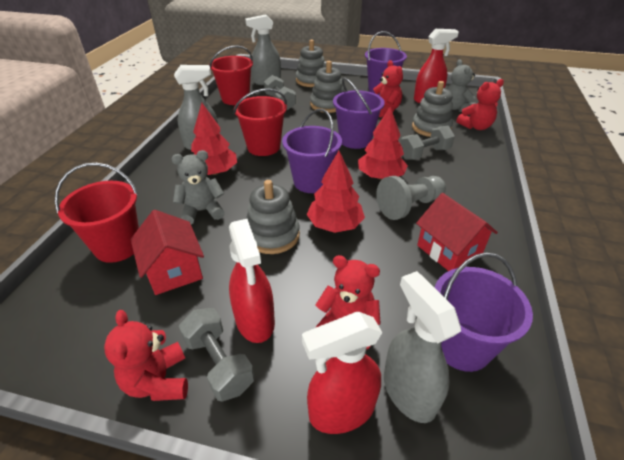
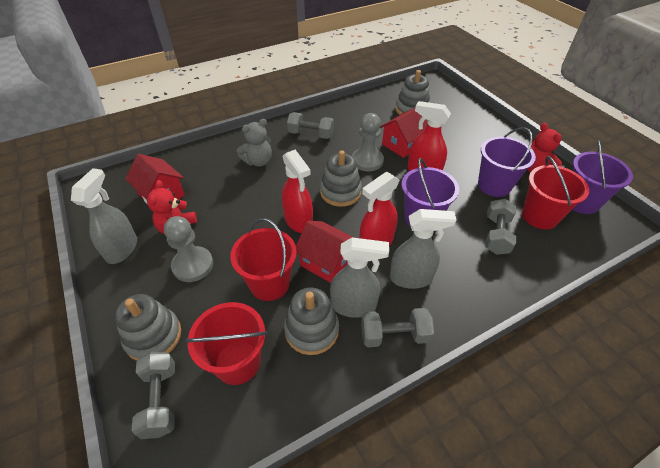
grey dumbbell: [179,308,255,401] [264,75,296,111] [400,126,455,160] = 3 -> [132,352,175,439] [287,112,334,139] [361,308,434,347] [485,199,516,255] = 4
grey pawn: [376,176,446,220] = 1 -> [164,216,213,282] [352,113,384,171] = 2
grey teddy bear: [172,150,225,224] [447,59,476,112] = 2 -> [237,119,272,167] = 1
purple bucket: [282,109,342,193] [333,78,385,149] [365,31,407,95] [435,252,533,372] = 4 -> [402,158,459,227] [478,127,536,197] [572,140,633,214] = 3
red house: [130,210,204,295] [416,193,498,271] = 2 -> [125,154,185,205] [296,221,354,283] [380,108,428,158] = 3
red teddy bear: [104,310,188,401] [315,255,381,350] [373,60,403,117] [456,79,504,130] = 4 -> [147,180,197,235] [527,123,562,172] = 2
red tree: [191,103,237,175] [307,151,365,233] [358,106,408,179] = 3 -> none = 0

